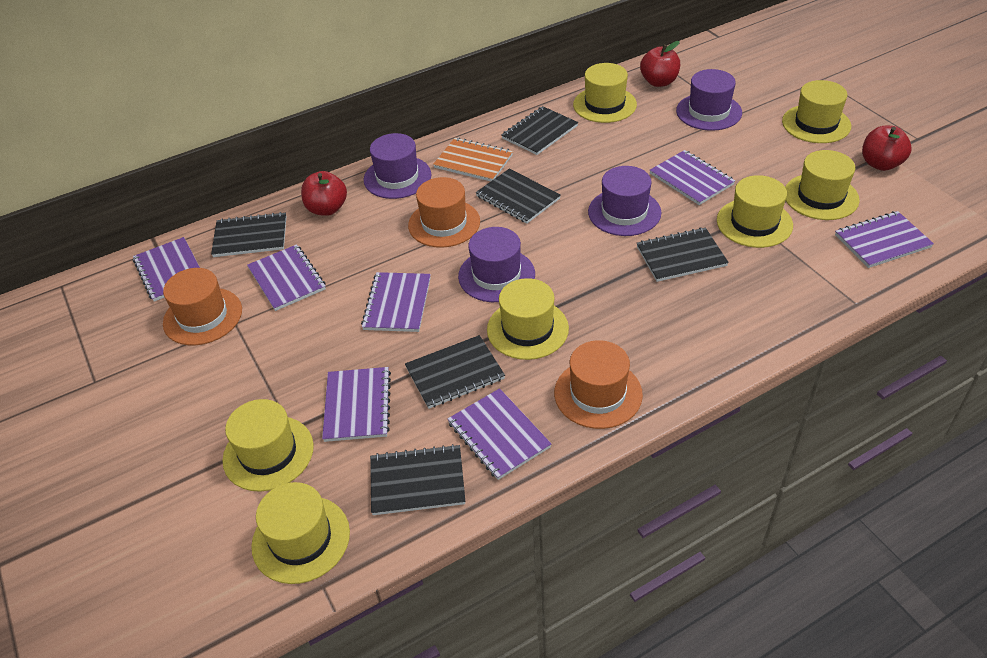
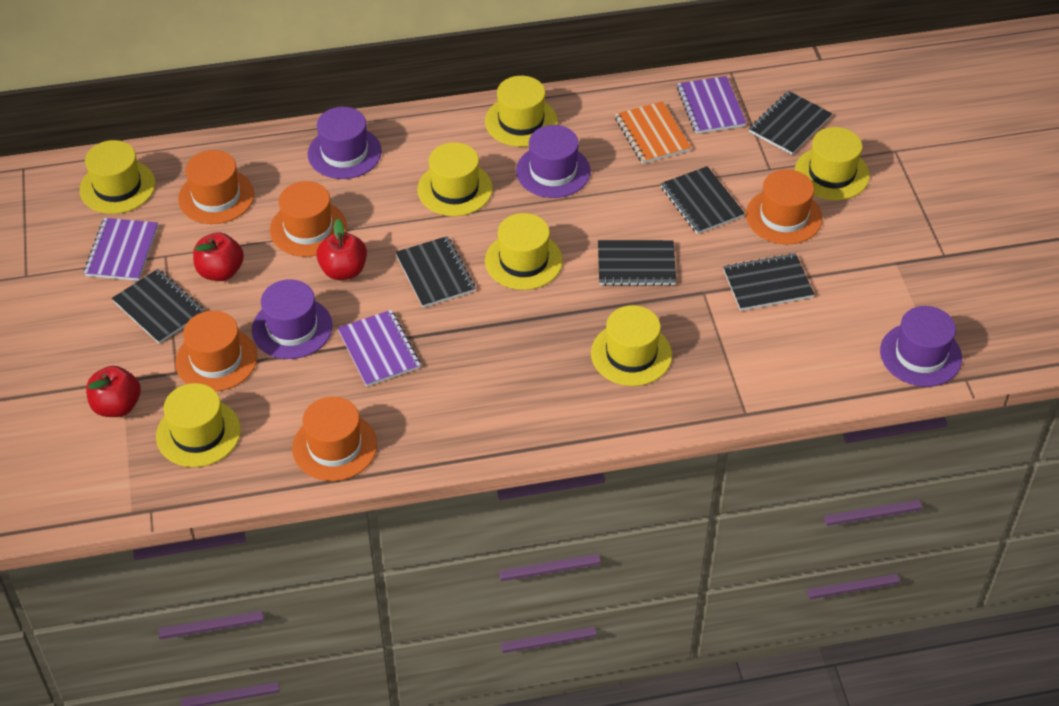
orange hat: [163,268,242,345] [408,177,480,248] [554,340,643,429] = 3 -> [175,311,257,391] [178,150,254,224] [270,181,347,257] [292,397,377,481] [746,169,822,244] = 5
purple notebook: [133,237,200,302] [247,244,326,311] [322,367,391,442] [361,272,431,332] [448,388,551,480] [649,150,735,205] [835,211,934,268] = 7 -> [84,218,158,281] [338,310,421,387] [677,76,746,134] = 3

